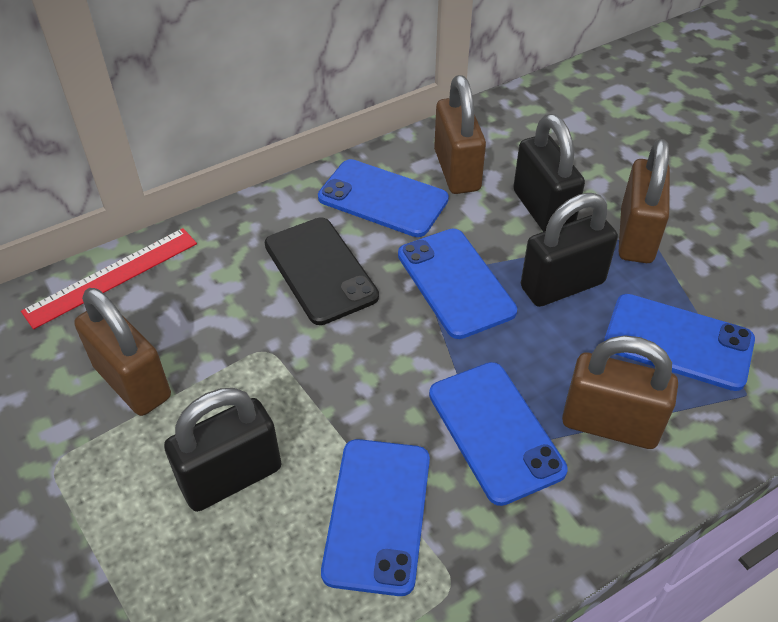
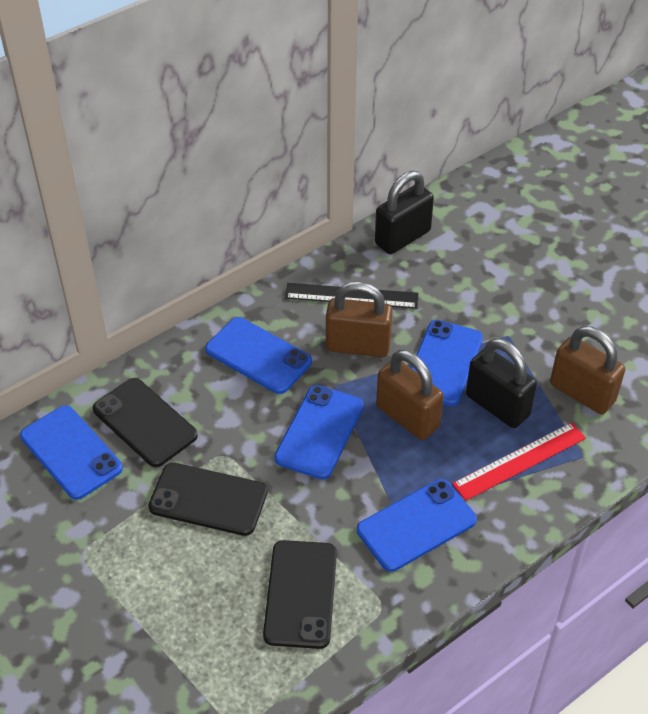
black padlock: [164,388,282,512] [513,114,585,232] [521,193,618,307] = 3 -> [375,171,434,254] [466,338,537,428] = 2
black phone: [265,218,379,325] = 1 -> [93,378,198,467] [148,463,268,536] [263,540,337,649] = 3
black ruler: none = 0 -> [285,283,419,309] = 1
brown padlock: [74,288,171,416] [434,75,486,194] [562,335,678,449] [619,139,670,263] = 4 -> [326,281,393,357] [376,350,444,440] [550,326,625,414] = 3

